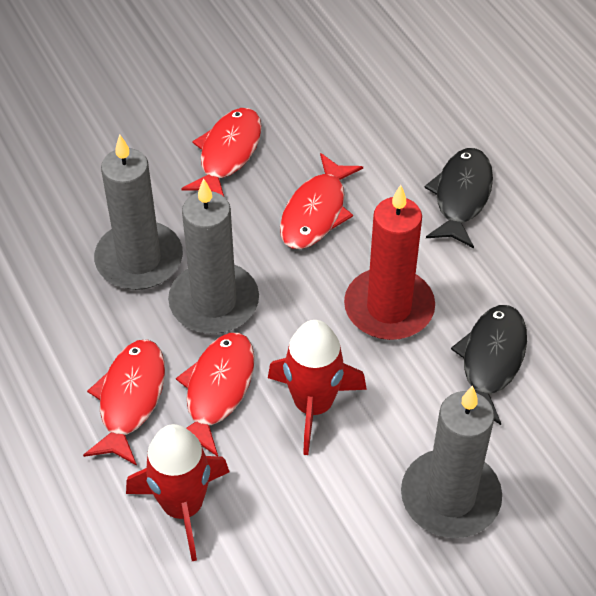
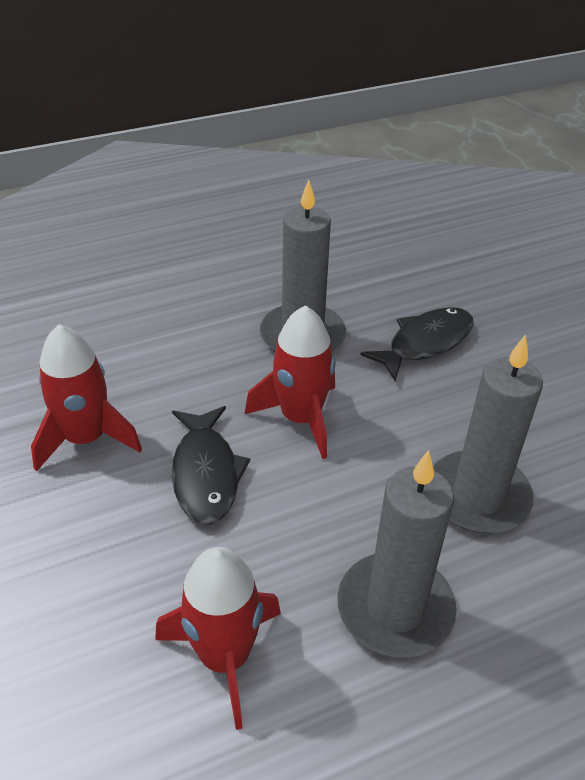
red candle: [344,185,435,340] = 1 -> none = 0
red fish: [83,339,165,466] [176,333,255,456] [181,108,262,196] [280,153,363,249] = 4 -> none = 0
red rocket: [126,424,230,561] [268,320,367,455] = 2 -> [31,324,142,472] [155,547,281,730] [244,305,335,459] = 3

